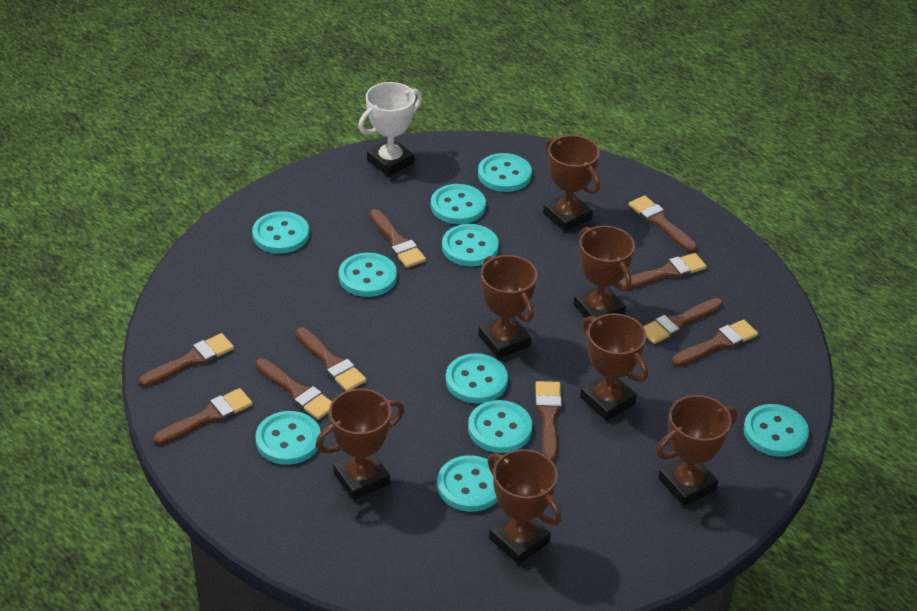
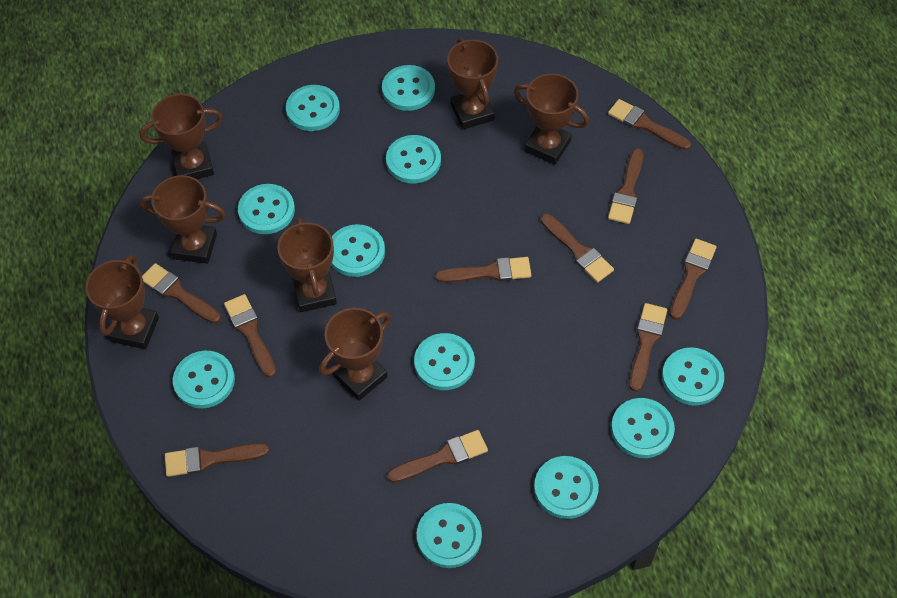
turquoise button: [252,211,309,254] [255,411,321,465] [339,253,397,297] [431,184,486,224] [437,455,497,512] [442,224,499,266] [446,353,508,404] [468,400,532,453] [478,153,532,192] [744,404,809,457] = 10 -> [173,351,235,408] [238,184,295,234] [286,85,340,131] [332,224,385,277] [382,65,435,111] [386,135,441,184] [414,333,475,390] [417,503,482,568] [534,456,599,519] [611,398,675,458] [662,347,724,406] = 11
white trophy: [358,82,422,176] = 1 -> none = 0

